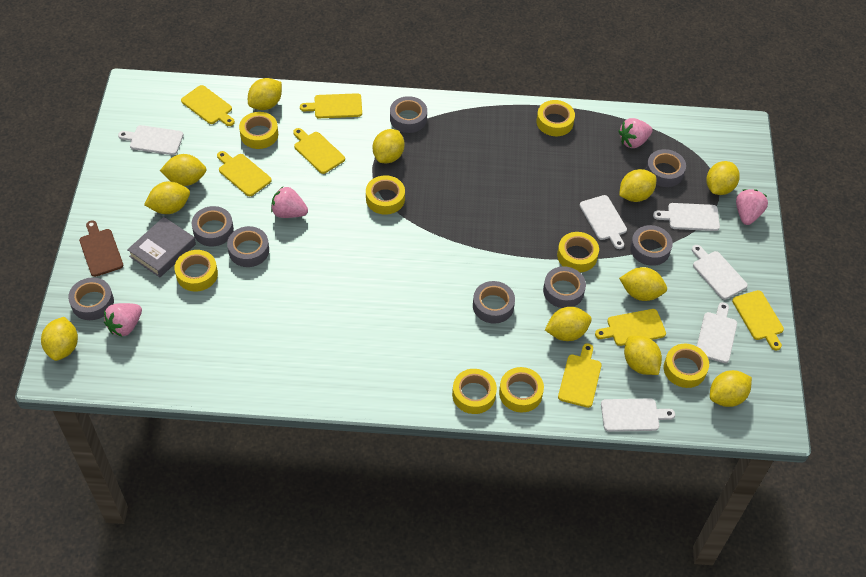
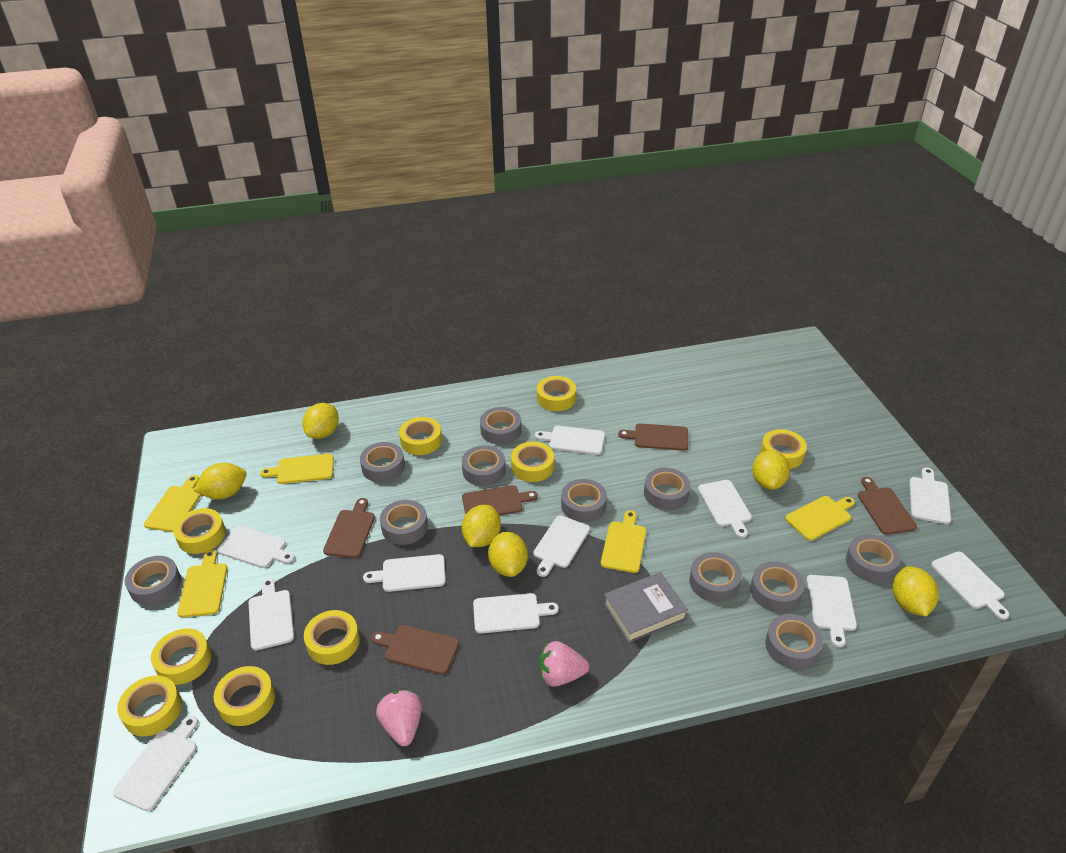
brown cutting board: [79,220,124,277] = 1 -> [323,498,375,558] [371,625,459,675] [462,485,538,516] [618,423,688,451] [858,477,917,535] = 5
grey tape: [68,277,114,320] [192,206,234,246] [227,226,269,267] [390,96,427,133] [473,281,515,324] [543,266,586,308] [630,225,673,266] [646,149,686,187] = 8 -> [125,556,181,605] [360,442,405,482] [380,500,428,545] [462,445,506,486] [480,407,522,445] [561,479,607,522] [644,468,690,510] [689,552,742,602] [750,561,805,612] [765,614,823,670] [846,534,901,583] = 11
pink strawberry: [104,303,142,337] [271,186,308,218] [618,118,652,148] [736,189,768,225] = 4 -> [376,690,422,746] [539,641,589,687] = 2
white cutting board: [118,125,184,155] [580,195,627,249] [601,398,675,432] [653,203,720,231] [692,245,748,300] [697,302,737,363] = 6 -> [113,716,198,811] [217,526,295,568] [248,578,294,651] [363,554,446,592] [473,593,559,634] [533,515,590,577] [535,426,605,455] [698,480,752,538] [806,575,857,647] [909,467,951,524] [931,551,1010,620] = 11
yellow cutting board: [181,85,235,126] [217,151,272,196] [293,128,345,174] [300,93,362,118] [558,343,602,408] [595,309,666,346] [732,290,784,351] = 7 -> [144,475,201,532] [177,550,227,618] [260,454,334,484] [601,510,646,573] [785,496,855,541] = 5
yellow lemon: [41,317,78,361] [144,181,190,214] [160,154,207,186] [248,78,282,110] [373,129,405,163] [545,307,592,341] [619,169,656,202] [619,267,667,301] [624,335,662,375] [706,161,740,195] [710,370,752,407] = 11 -> [194,463,246,499] [302,403,339,439] [462,505,501,547] [488,532,528,577] [752,450,790,490] [893,566,939,617] = 6
yellow tape: [174,250,218,292] [239,112,278,149] [366,175,405,215] [452,369,497,414] [499,367,544,413] [536,100,575,136] [557,232,599,272] [664,344,709,388] = 8 -> [117,676,182,736] [151,628,212,685] [173,508,226,554] [213,666,275,726] [304,610,360,665] [399,417,442,455] [511,442,554,482] [537,376,576,411] [760,429,807,469] = 9

